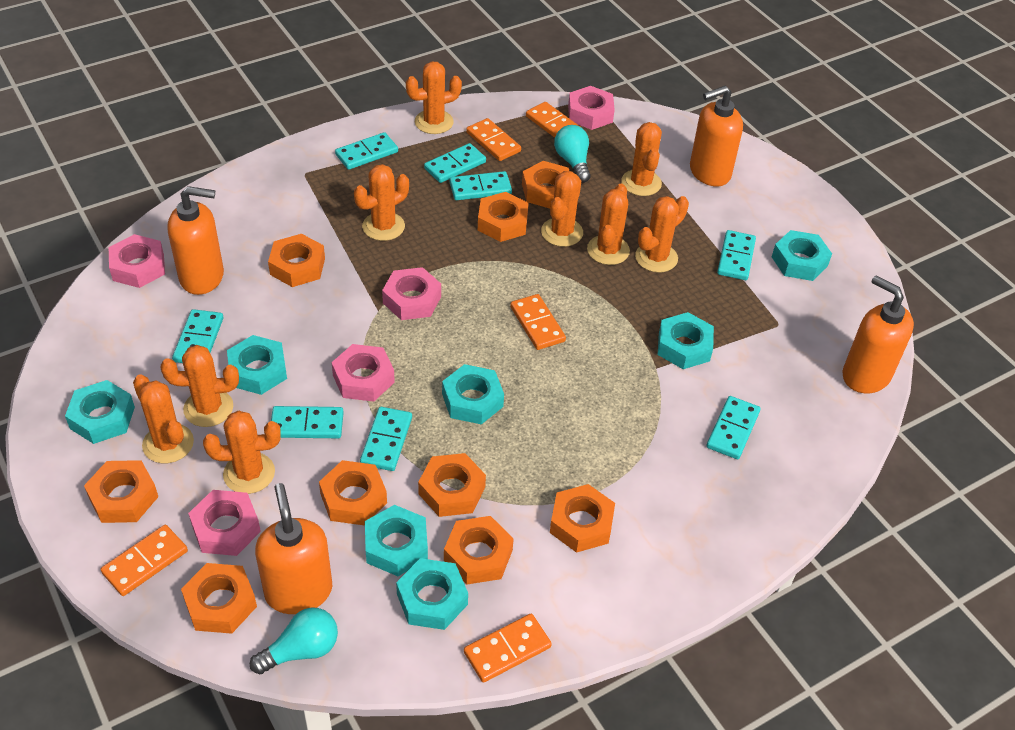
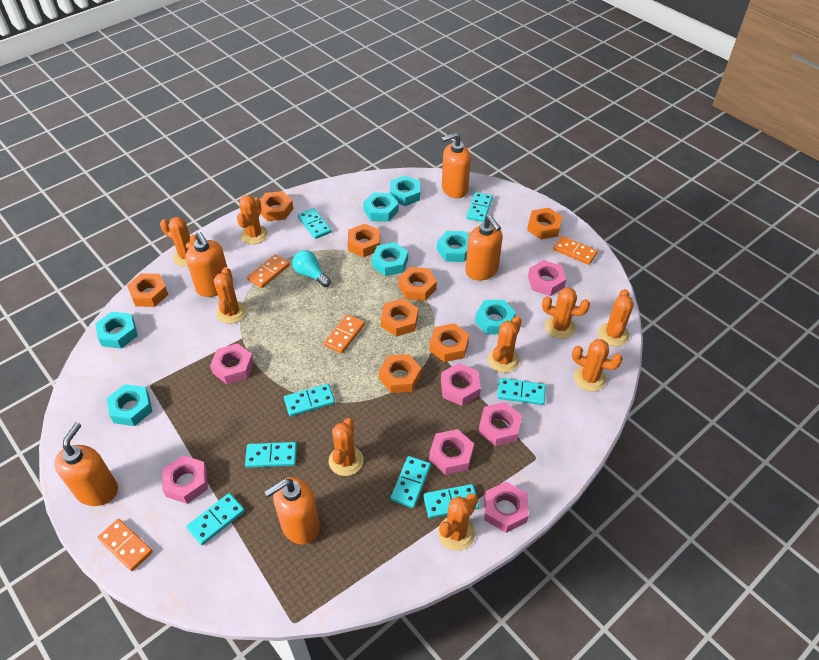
orange domino: [101,525,188,596] [464,614,552,683] [466,118,521,161] [510,294,566,350] [526,102,580,138] = 5 -> [97,519,153,571] [247,254,290,288] [324,314,365,354] [553,236,598,265] = 4
orange nut: [84,460,158,523] [181,563,257,634] [268,234,325,287] [319,460,387,525] [418,453,486,517] [444,516,514,585] [478,192,529,242] [522,161,569,208] [550,484,615,553] = 9 -> [127,273,169,307] [260,191,294,221] [347,224,380,257] [379,354,421,393] [381,299,418,337] [398,267,437,301] [430,323,469,362] [527,208,563,239] = 8
orange soap dispenser: [167,186,224,295] [255,483,332,614] [690,86,743,187] [843,276,914,394] = 4 -> [54,422,118,506] [186,232,227,297] [264,477,320,545] [441,132,471,198] [465,215,503,281] = 5
pink nut: [109,234,165,288] [188,490,261,556] [332,344,395,402] [382,267,441,320] [568,86,615,130] = 5 -> [162,455,208,504] [210,343,254,384] [429,429,474,475] [441,363,481,406] [478,402,522,446] [484,482,529,533] [528,260,566,296] = 7
turquoise light bulb: [250,607,338,675] [554,125,591,183] = 2 -> [292,250,331,287] = 1

